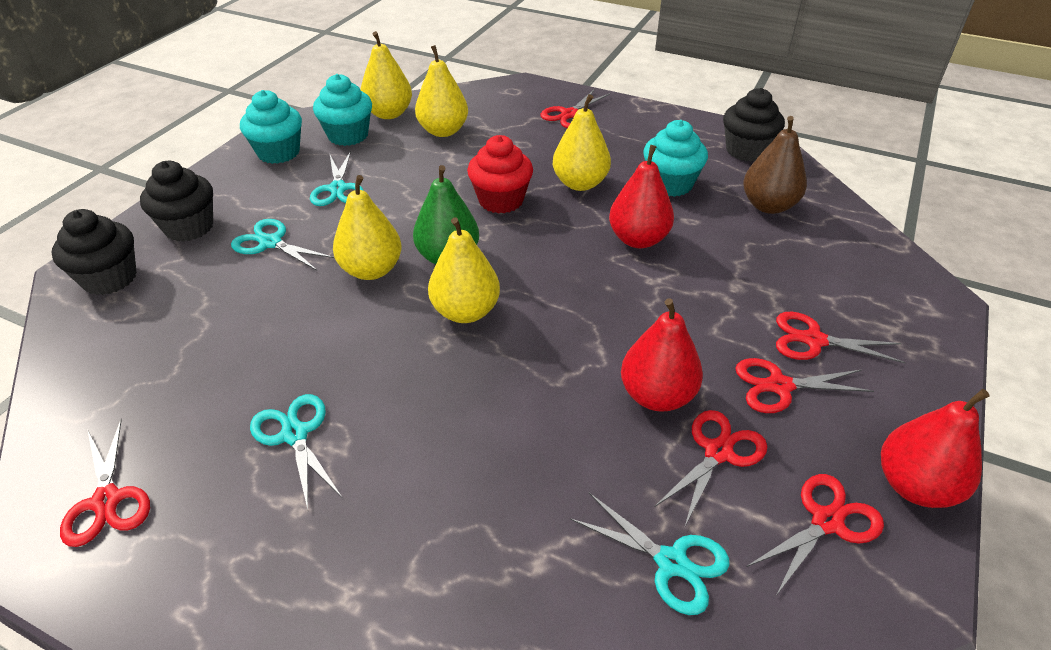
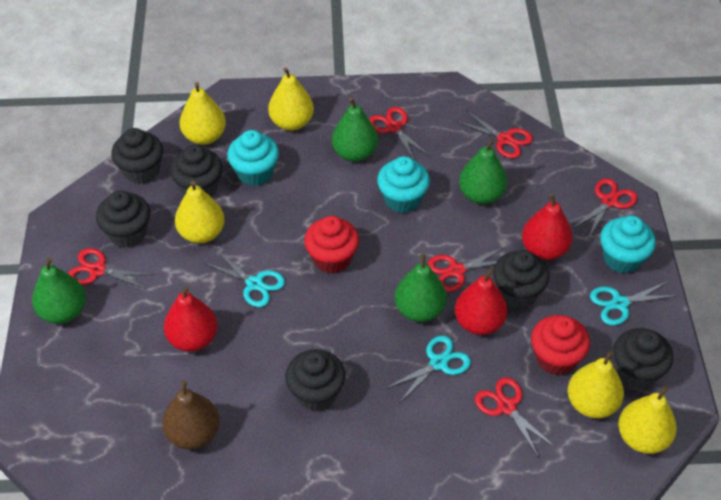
black cupcake: [51,209,137,295] [140,161,213,242] [723,88,785,162] = 3 -> [96,190,150,248] [111,128,163,184] [170,145,222,196] [285,349,345,411] [493,250,550,308] [613,328,673,389] = 6
green pear: [413,165,479,265] = 1 -> [32,257,86,324] [332,98,378,162] [395,254,447,322] [459,139,507,204] = 4
red cupcake: [467,135,533,214] = 1 -> [304,216,359,274] [531,315,590,375] = 2
turquoise scissors: [231,219,334,271] [250,394,342,510] [310,151,364,206] [570,493,730,615] = 4 -> [204,250,285,307] [385,336,471,403] [590,281,678,325] = 3

